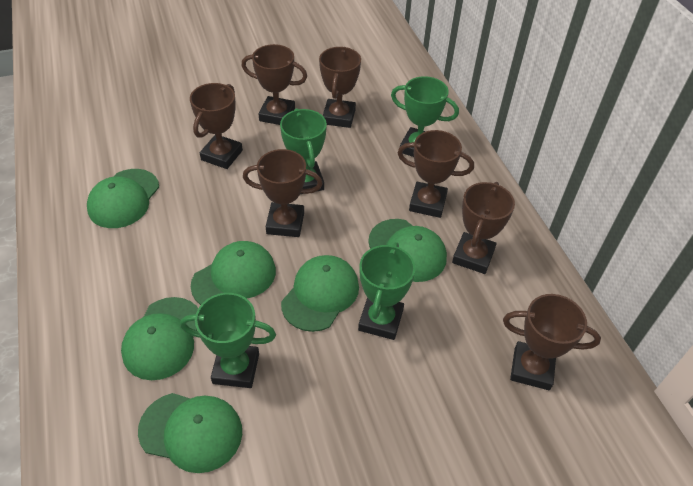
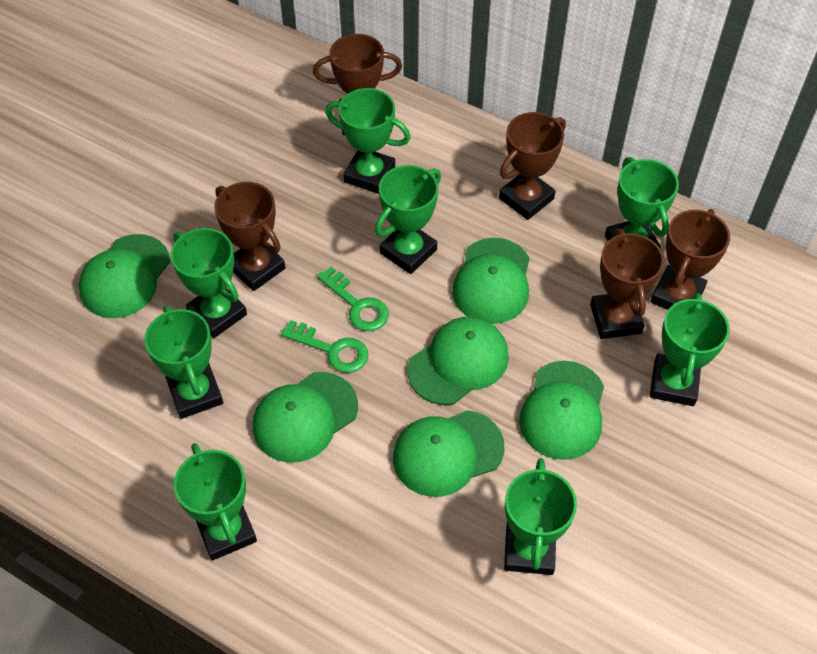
brown trophy: [190,83,243,169] [241,44,307,125] [243,149,323,237] [319,47,361,128] [398,130,474,218] [452,182,515,274] [503,294,601,390] = 7 -> [214,182,285,291] [313,34,402,135] [499,112,566,220] [590,229,664,339] [651,209,730,310] = 5
green key: none = 0 -> [281,320,368,373] [317,267,389,331] = 2
green trophy: [180,293,276,388] [280,108,327,194] [358,242,415,340] [391,76,459,157] = 4 -> [144,305,223,419] [171,228,247,338] [174,443,257,561] [325,88,411,194] [375,165,441,274] [504,458,577,575] [605,157,679,249] [650,293,730,406] = 8

